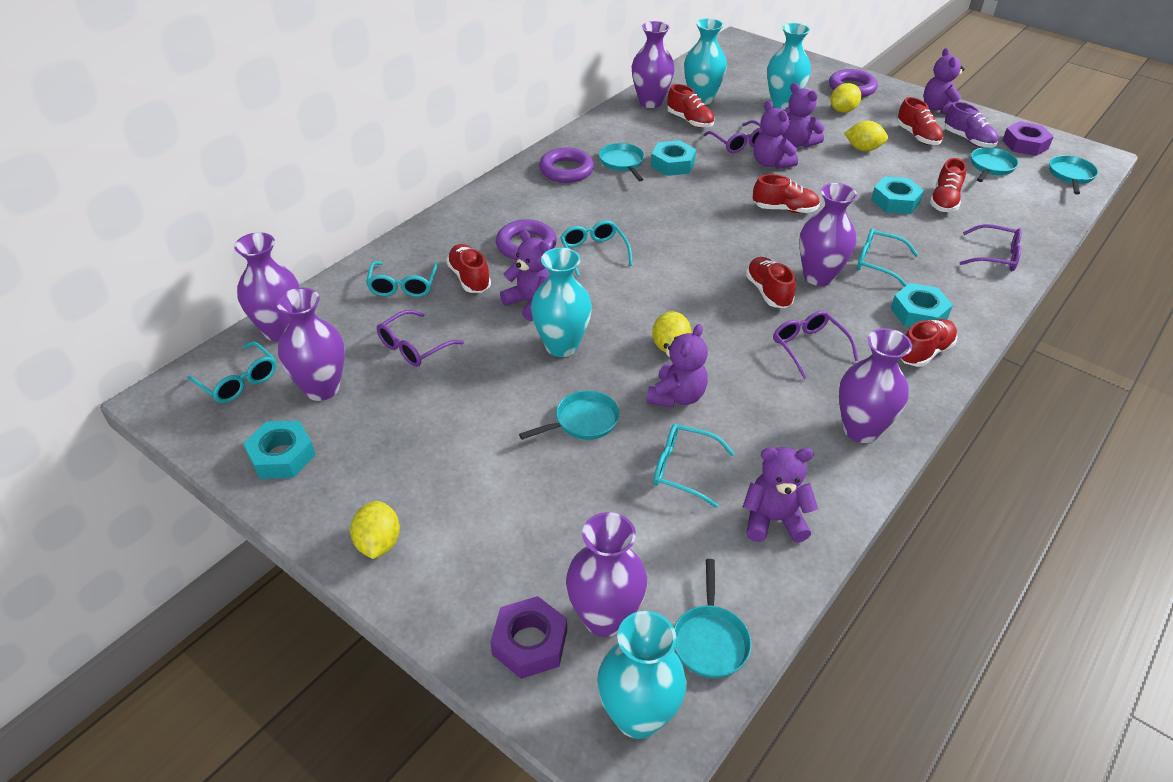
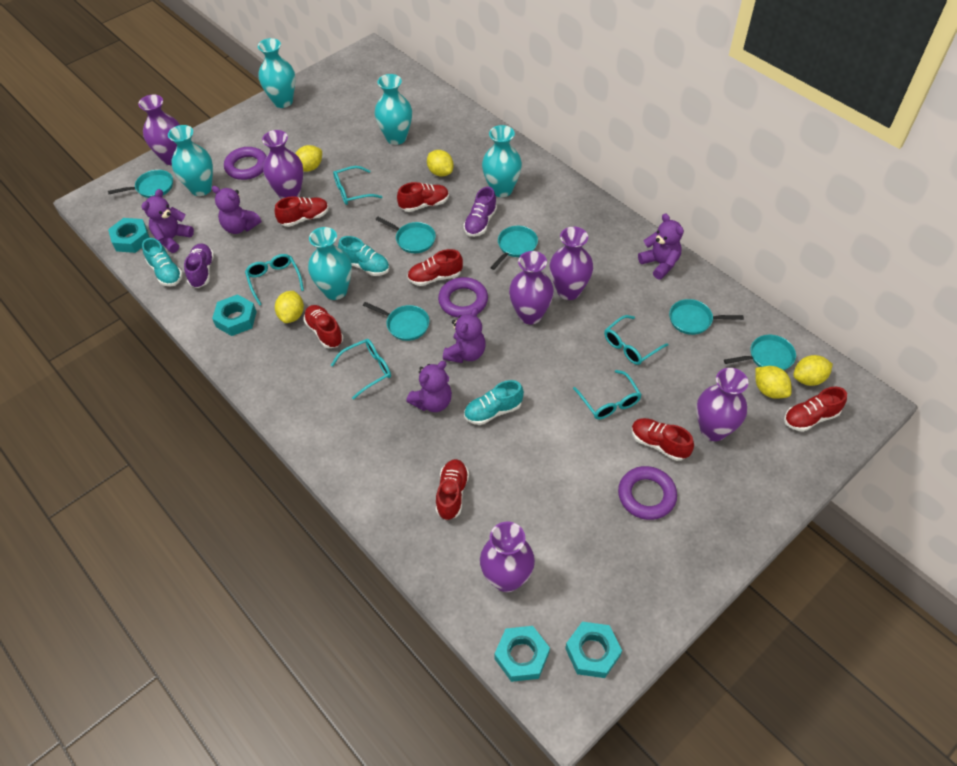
purple glasses: [377,310,464,367] [704,120,761,153] [773,311,858,379] [959,224,1022,271] = 4 -> none = 0
purple nut: [490,596,567,679] [1002,121,1054,156] = 2 -> none = 0
purple shoe: [945,102,998,148] = 1 -> [184,243,214,288] [463,187,497,237] = 2
purple teddy bear: [500,230,550,321] [646,324,708,408] [743,447,818,543] [753,101,798,169] [782,83,825,148] [923,48,964,114] = 6 -> [142,189,194,253] [212,186,261,234] [406,361,452,412] [443,307,486,363] [638,213,684,279] = 5
turquoise pan: [519,390,620,440] [599,143,644,181] [674,559,751,678] [971,147,1018,182] [1049,155,1098,195] = 5 -> [108,170,173,198] [363,302,430,341] [375,217,436,253] [490,226,538,270] [669,299,744,335] [724,335,796,370] = 6
turquoise shoe: none = 0 -> [142,238,183,287] [338,236,389,276] [464,380,524,425] = 3
turquoise vase: [531,248,592,357] [597,611,686,739] [684,18,727,105] [767,23,811,110] = 4 -> [168,125,213,196] [258,38,295,108] [308,227,352,300] [375,74,412,145] [482,125,522,197] = 5
yellow lemon: [350,501,400,559] [652,311,691,352] [830,83,861,113] [844,121,888,151] = 4 -> [275,291,304,323] [295,145,322,172] [427,150,454,177] [755,366,792,399] [793,355,833,386] = 5

